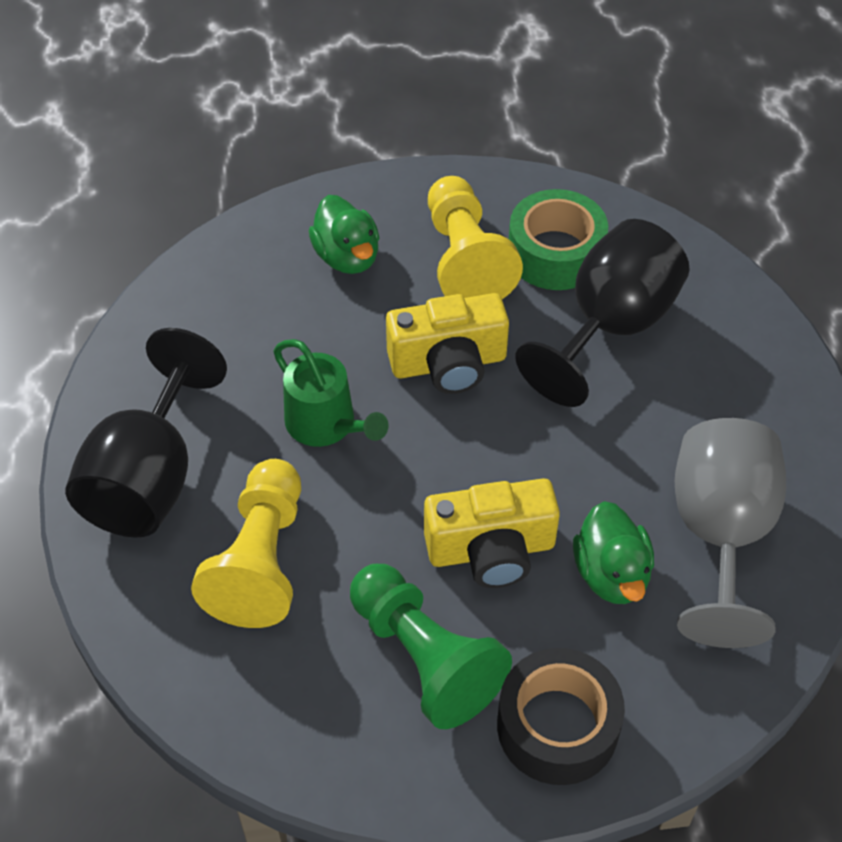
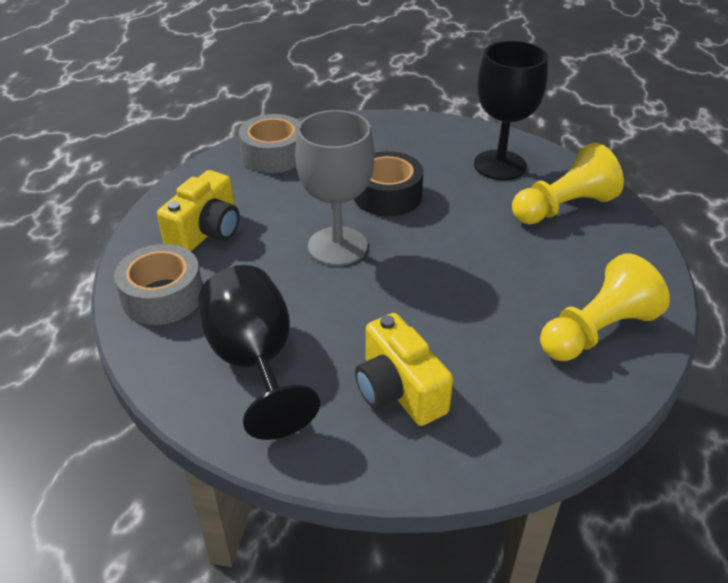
green duck: [309,195,379,274] [573,501,654,604] = 2 -> none = 0
green pawn: [350,564,512,729] = 1 -> none = 0
green tape: [509,189,608,290] = 1 -> none = 0
green watering can: [273,339,389,447] = 1 -> none = 0
grey tape: none = 0 -> [114,244,203,325] [238,114,300,173] = 2

